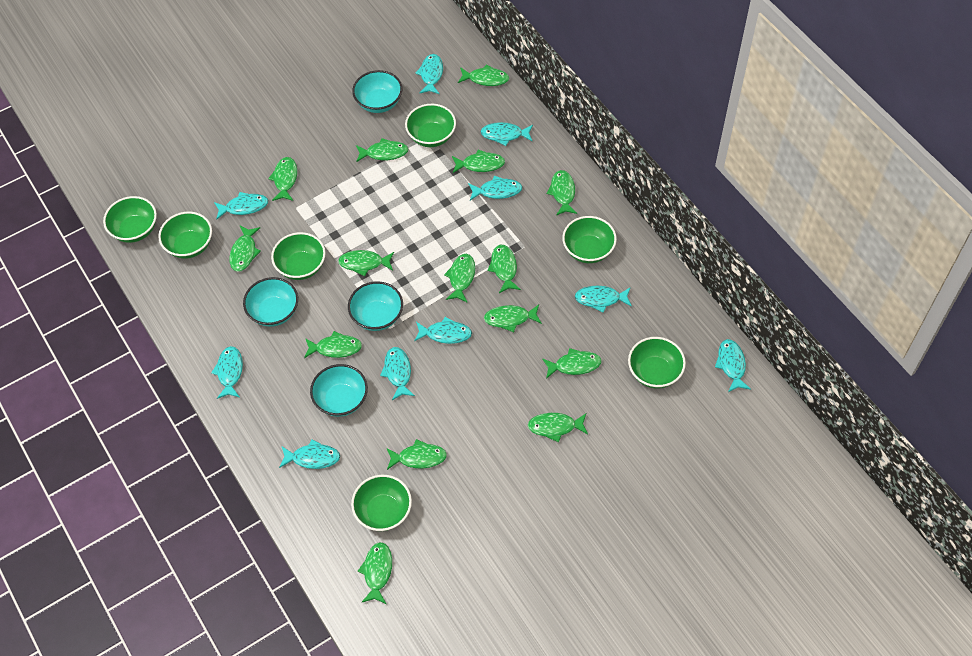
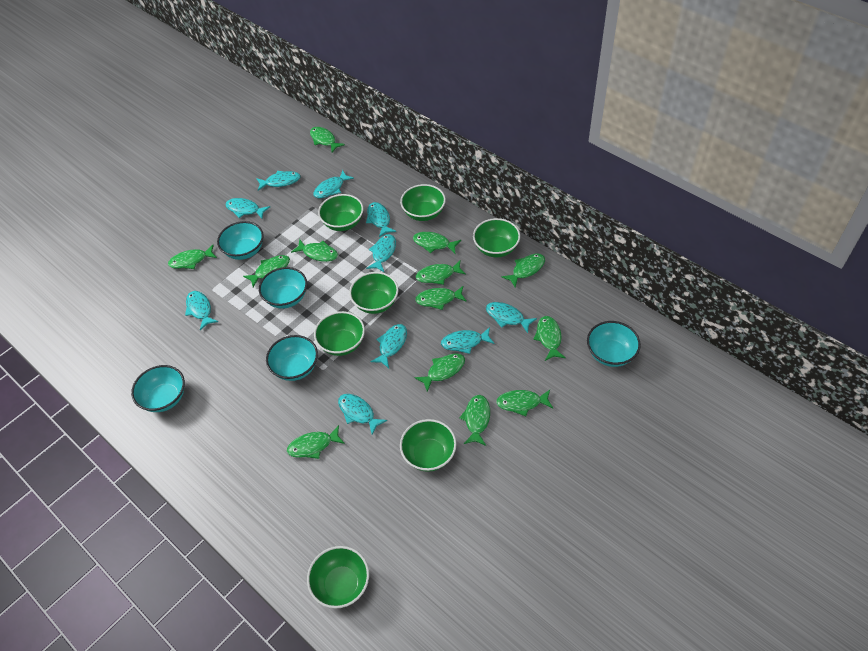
green fish: [229,225,261,272] [268,157,297,201] [304,331,362,358] [338,250,394,276] [356,138,408,162] [358,542,392,604] [387,439,447,470] [444,254,475,303] [452,149,505,173] [458,65,509,86] [484,305,542,332] [487,245,521,293] [528,413,588,442] [542,348,602,379] [547,170,577,215] = 15 -> [168,245,217,269] [243,255,290,287] [287,425,345,459] [291,239,338,262] [310,127,345,152] [413,232,461,253] [414,353,465,392] [415,286,467,310] [416,260,466,285] [460,395,490,446] [496,390,553,416] [502,254,545,287] [533,316,566,361] = 13
turquoise bowl: [243,277,298,327] [310,364,368,417] [348,281,403,331] [352,70,402,113] = 4 -> [131,365,185,412] [217,221,264,260] [259,267,307,309] [266,335,318,381] [587,321,641,367] = 5

